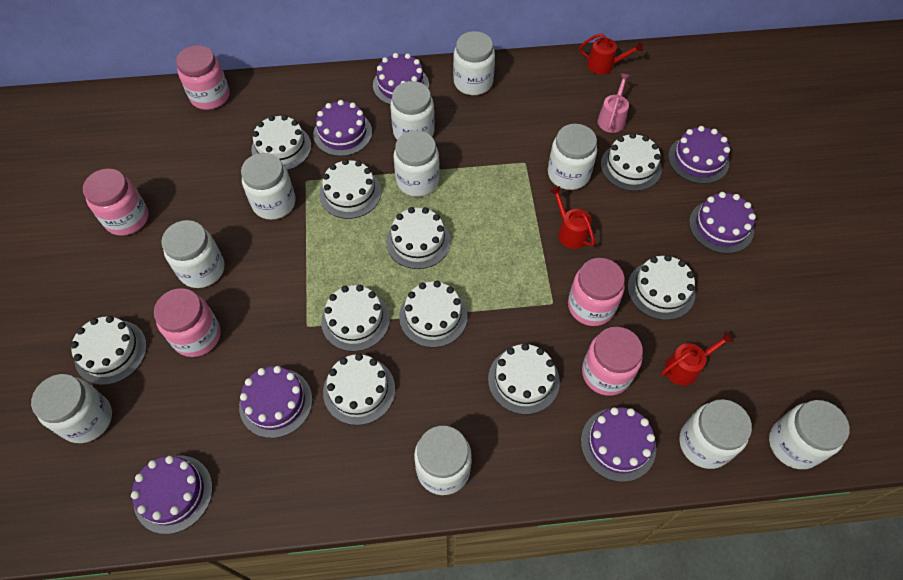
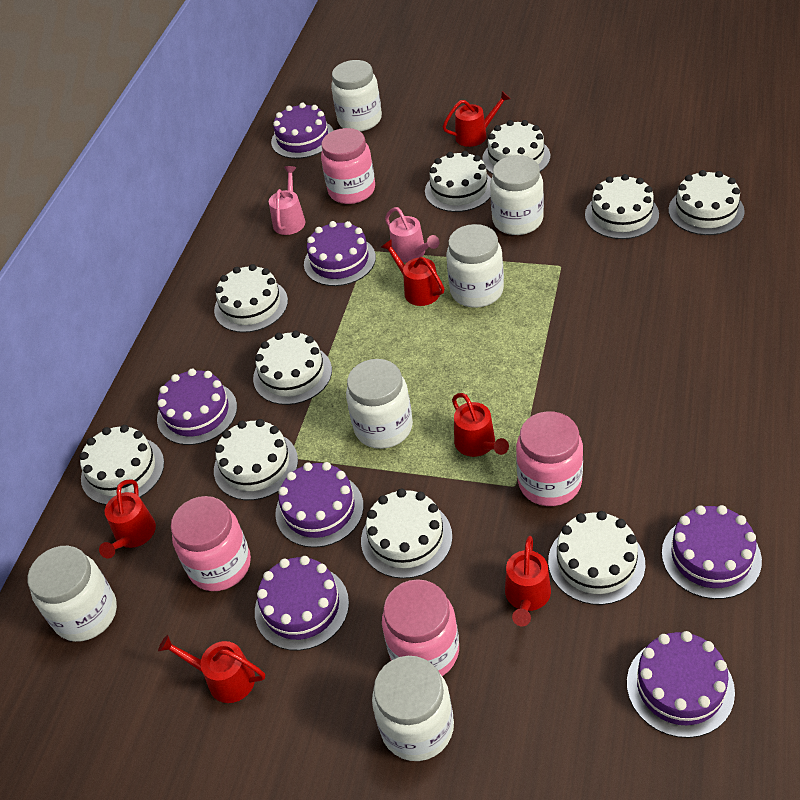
pink jar: [83,169,149,236] [154,288,221,357] [176,45,230,110] [568,258,625,326] [582,327,643,396] = 5 -> [171,496,251,591] [321,128,375,204] [382,579,459,676] [516,411,583,506] = 4
pink watering can: [598,73,630,133] = 1 -> [269,166,306,235] [385,207,439,263] = 2
red watering can: [549,186,595,249] [579,33,643,74] [661,331,734,386] = 3 -> [99,479,156,558] [158,635,265,703] [381,239,445,306] [443,91,511,147] [452,393,509,457] [505,536,551,626] = 6
white jar: [31,374,112,443] [161,220,224,288] [241,153,295,220] [390,81,435,140] [394,130,440,197] [414,426,472,495] [453,31,495,95] [548,124,597,190] [679,399,752,469] [769,400,850,469] = 10 -> [28,546,117,642] [331,60,382,132] [346,359,413,449] [372,656,454,761] [446,224,504,308] [490,155,544,235] = 6

